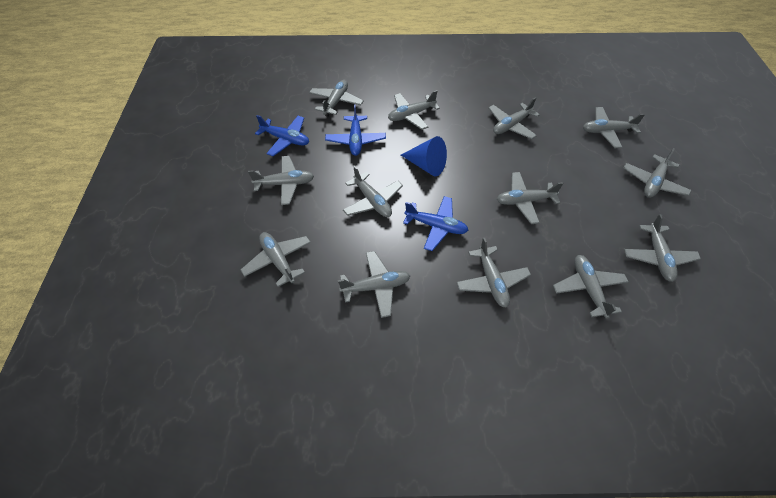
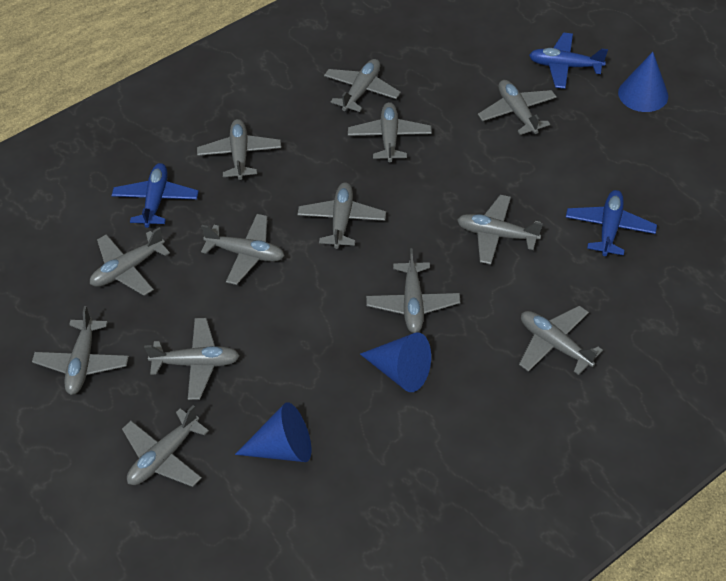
blue cone: [401,136,447,176] = 1 -> [235,402,311,462] [360,332,431,392] [618,52,668,112] = 3

